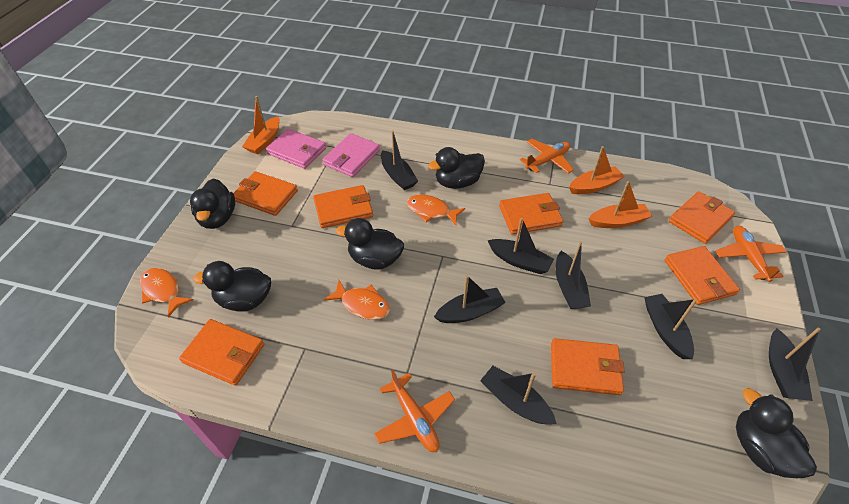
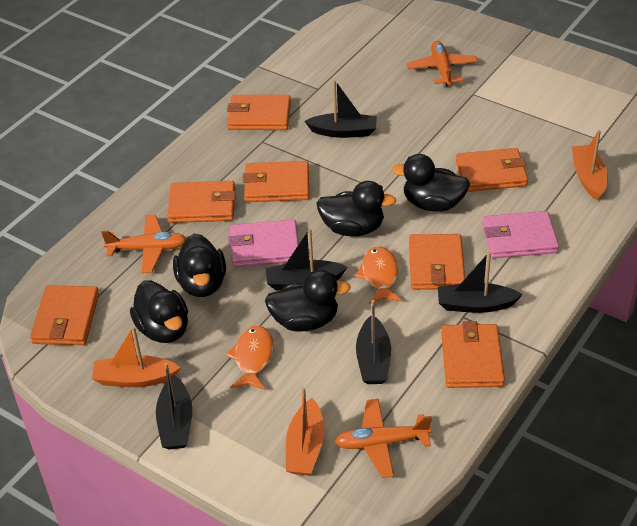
black boat: [381,131,418,190] [434,275,506,323] [480,366,557,424] [487,218,554,274] [556,241,591,309] [644,294,697,359] [769,328,821,401] = 7 -> [156,363,192,449] [265,229,348,291] [305,80,377,138] [356,300,391,384] [438,252,523,313] = 5
orange fish: [140,268,193,318] [324,280,390,320] [407,195,465,225] = 3 -> [226,326,274,390] [355,246,402,304] = 2

